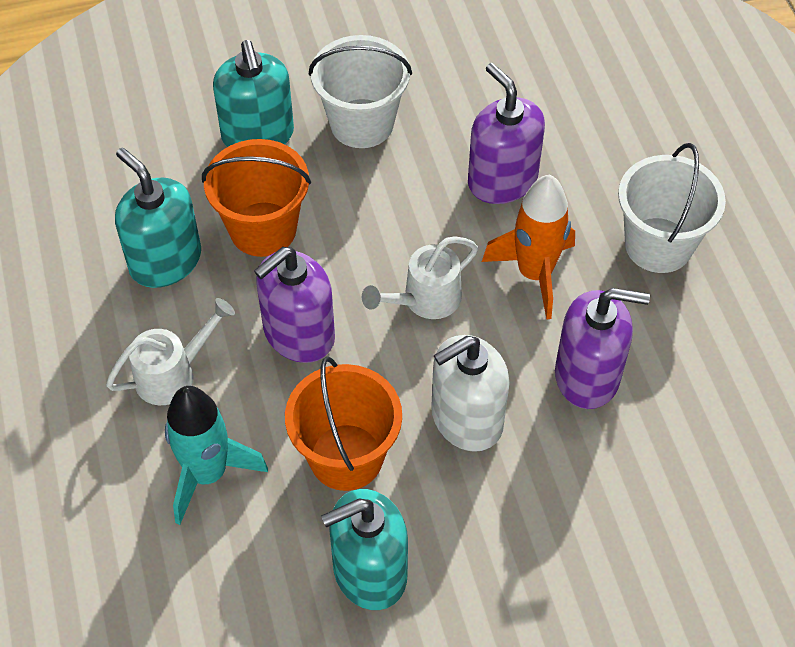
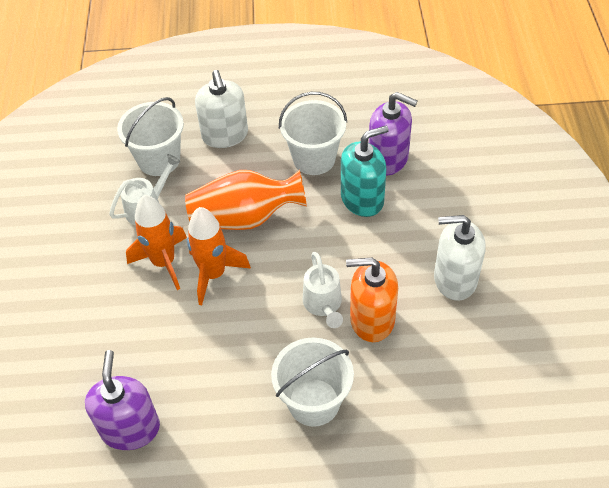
orange bucket: [202,139,311,257] [285,356,402,491] = 2 -> none = 0
orange rocket: [482,175,575,320] = 1 -> [126,195,187,290] [187,207,251,305] = 2
orange soap dispenser: none = 0 -> [346,258,398,342] = 1
orange vase: none = 0 -> [185,170,307,230] = 1
purple soap dispenser: [254,247,335,363] [468,63,545,204] [555,288,650,409] = 3 -> [85,350,160,450] [369,92,417,175] = 2
turquoise rocket: [165,386,268,525] = 1 -> none = 0
turquoise soap dispenser: [115,148,201,288] [213,40,294,147] [321,489,408,610] = 3 -> [341,126,389,217] = 1
white bucket: [309,35,412,148] [618,143,726,273] = 2 -> [117,97,184,176] [271,338,354,427] [279,92,347,175] = 3
white soap dispenser: [431,335,510,452] = 1 -> [195,70,248,148] [434,215,485,301] = 2

